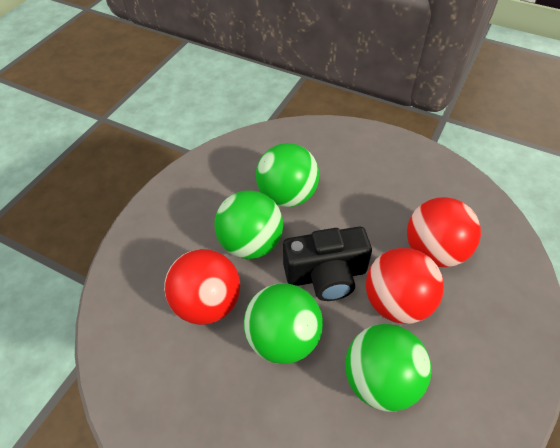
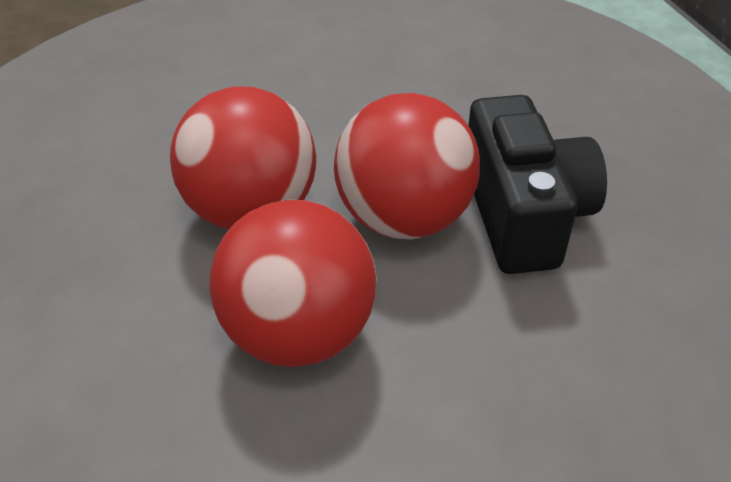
green ball: [215,190,283,259] [244,283,323,364] [256,143,319,207] [345,324,431,412] = 4 -> none = 0

